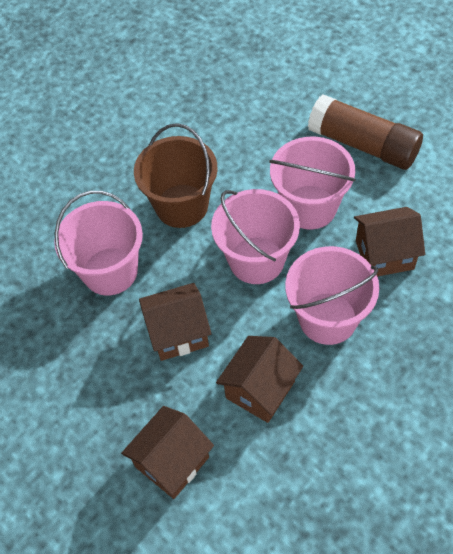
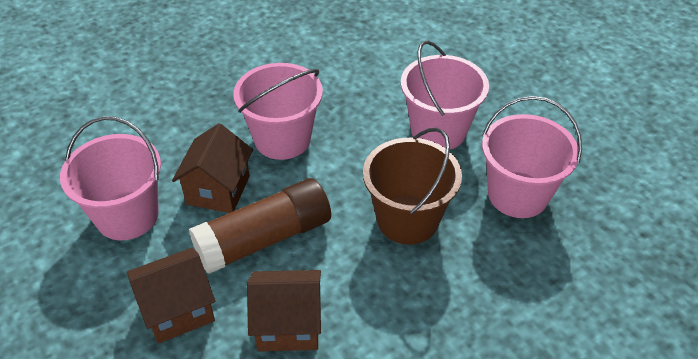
brown house: [121,406,214,499] [139,283,211,361] [216,336,303,423] [354,207,425,277] = 4 -> [127,248,215,344] [172,123,253,213] [247,270,321,351] = 3

